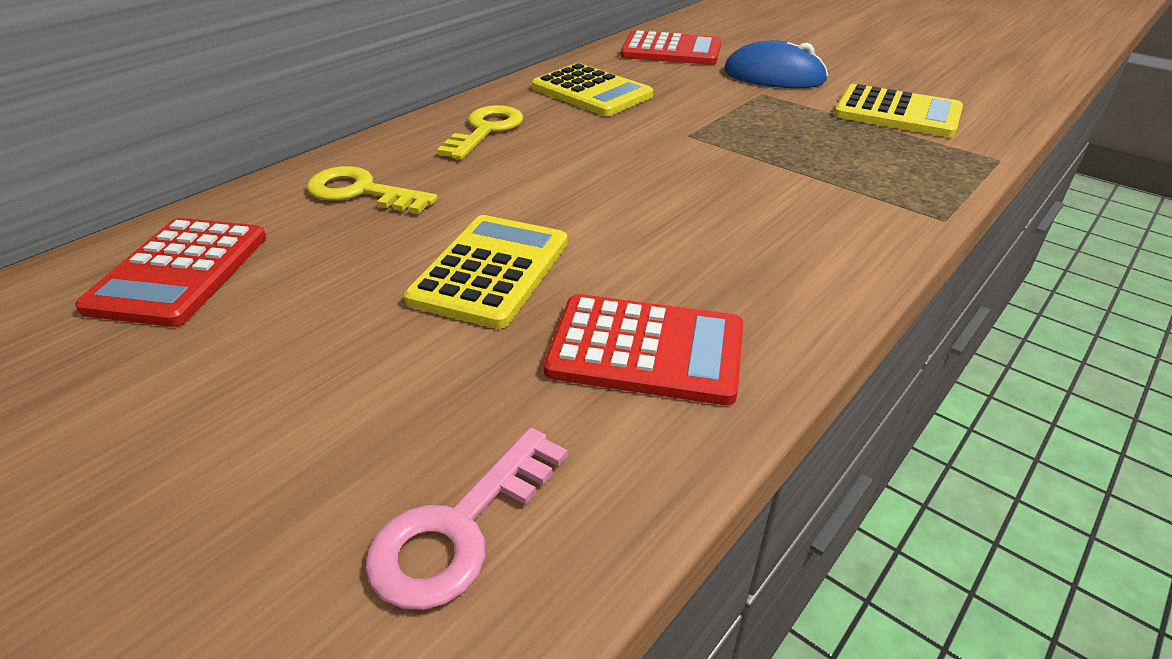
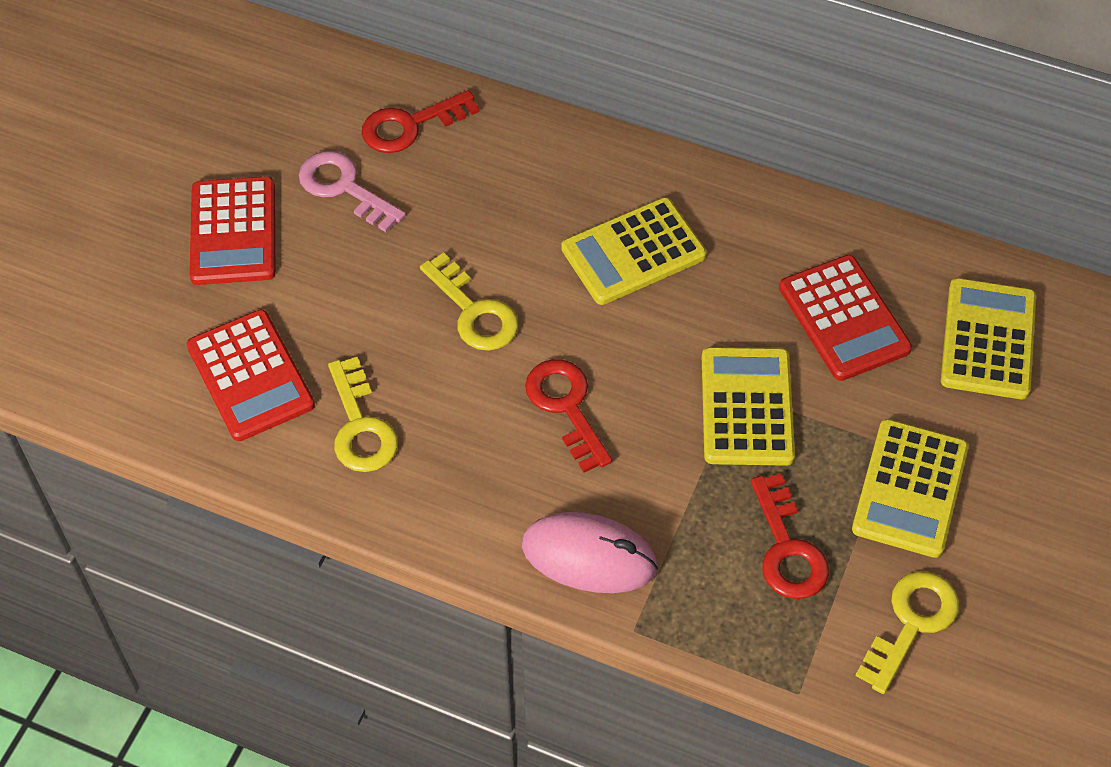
blue mouse: [724,40,828,88] = 1 -> none = 0
pink mouse: none = 0 -> [522,512,658,593] = 1
red key: none = 0 -> [362,90,480,153] [525,359,612,473] [751,473,829,599] = 3
yellow calculator: [404,215,568,329] [532,63,653,116] [834,84,963,137] = 3 -> [561,197,707,305] [702,347,795,466] [852,419,969,558] [941,278,1036,399] = 4
yellow key: [307,166,438,214] [437,105,523,160] = 2 -> [328,356,398,472] [420,252,518,351] [855,572,959,694] = 3

